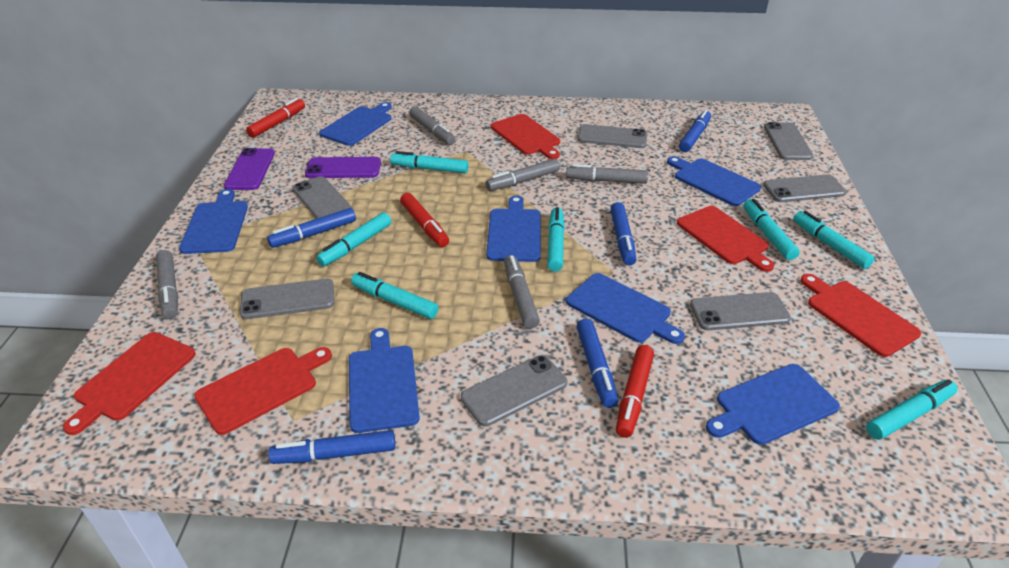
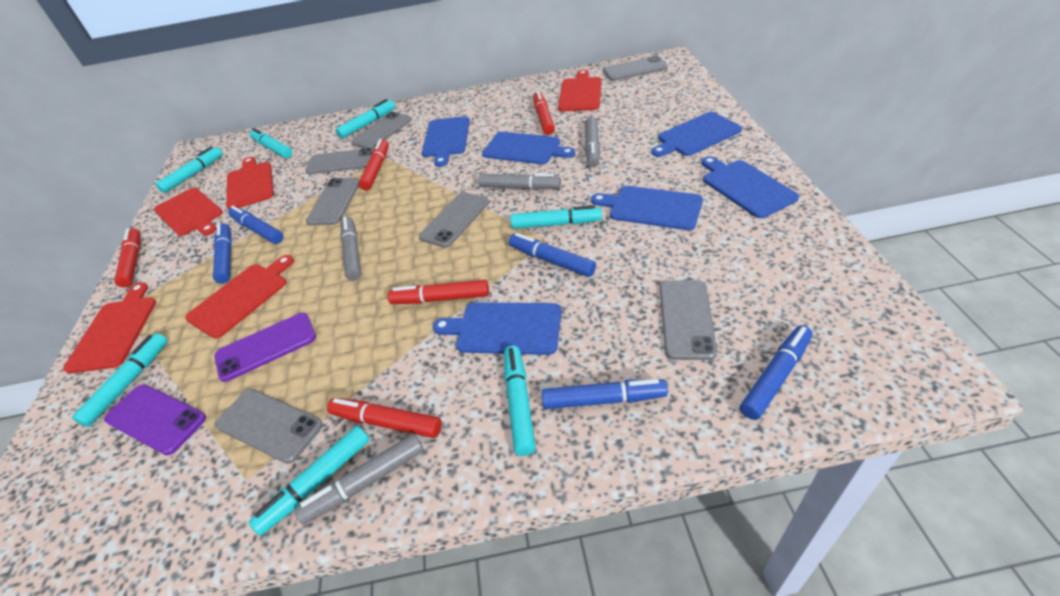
blue cutting board: [179,189,248,254] [319,102,392,146] [349,328,420,433] [486,196,541,262] [566,273,685,344] [667,156,761,206] [706,364,840,445] = 7 -> [422,116,470,167] [433,302,561,355] [482,132,575,164] [591,186,703,230] [651,112,742,157] [701,156,799,218] = 6
grey marker: [156,250,178,319] [409,106,456,145] [485,159,560,191] [504,255,540,329] [566,164,648,184] = 5 -> [294,434,424,525] [341,217,361,281] [478,173,561,190] [585,117,600,168] = 4
red marker: [246,98,305,138] [400,193,449,247] [616,345,654,438] = 3 -> [114,228,141,287] [327,398,442,438] [359,139,389,190] [387,280,489,304] [533,91,555,135] = 5

